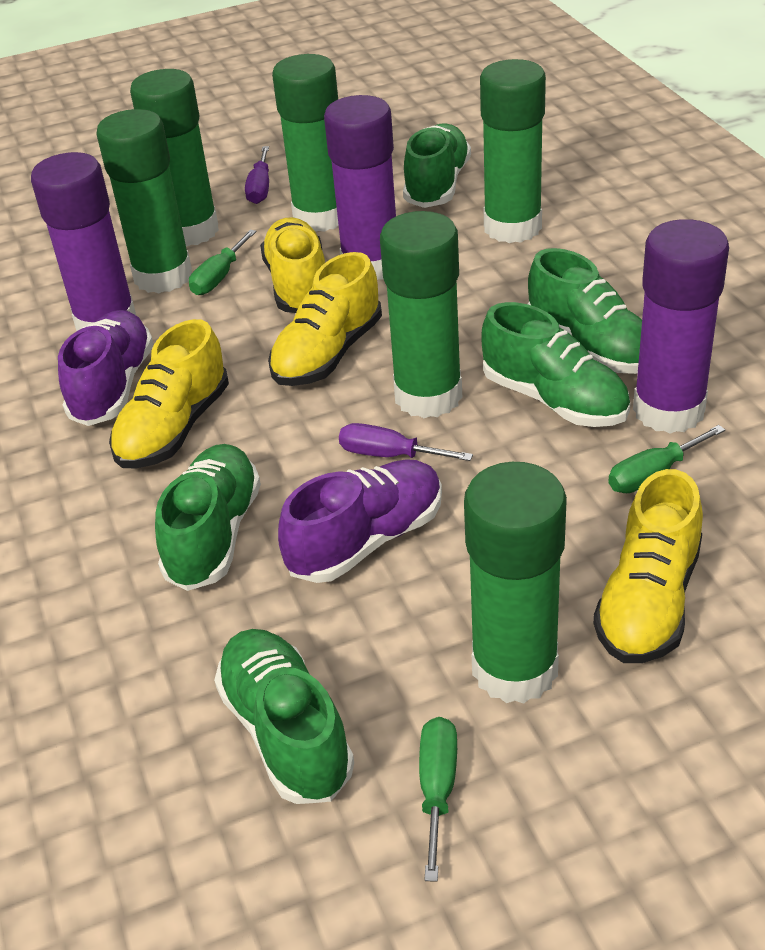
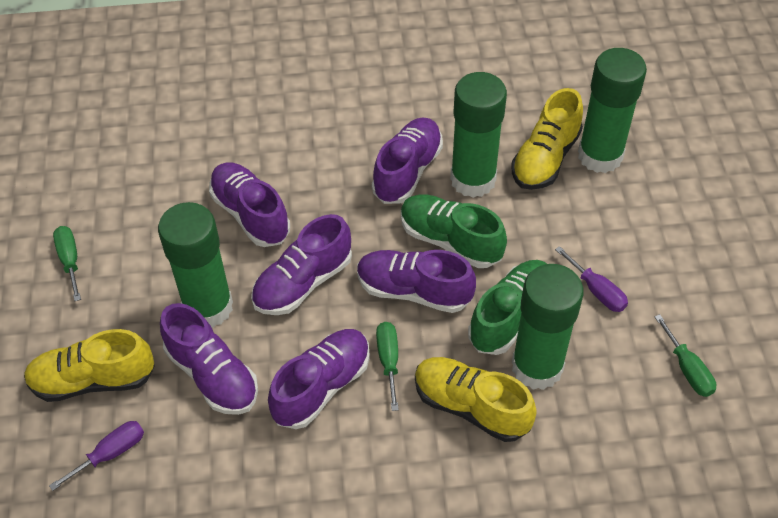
green glue stick: [96,109,192,294] [130,69,219,247] [272,54,339,232] [380,211,462,418] [464,462,567,704] [480,59,546,243] = 6 -> [158,202,233,328] [450,72,507,198] [512,264,583,390] [578,48,647,173] = 4
green shoe: [155,444,261,591] [214,629,354,804] [403,123,471,208] [482,302,630,427] [528,248,642,374] = 5 -> [401,194,507,268] [468,260,547,355] = 2
purple glue stick: [31,152,136,331] [324,95,396,280] [633,219,729,434] = 3 -> none = 0
purple shoe: [58,310,153,426] [278,459,442,583] = 2 -> [160,303,258,415] [209,162,290,247] [251,214,352,315] [268,329,370,429] [357,250,476,313] [372,117,443,204] = 6
yellow shoe: [109,319,229,469] [260,217,325,313] [268,252,382,386] [593,469,703,663] = 4 -> [24,329,155,402] [415,357,537,442] [511,88,583,190] = 3

